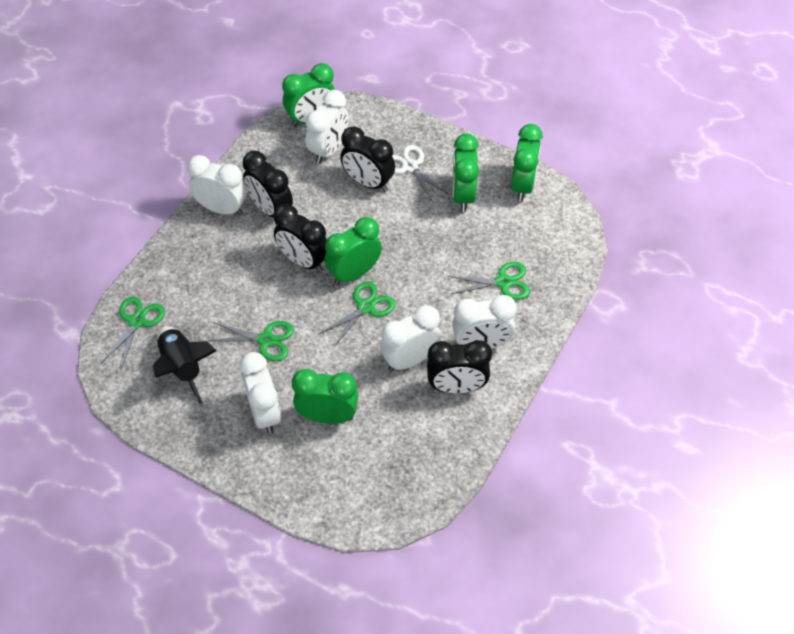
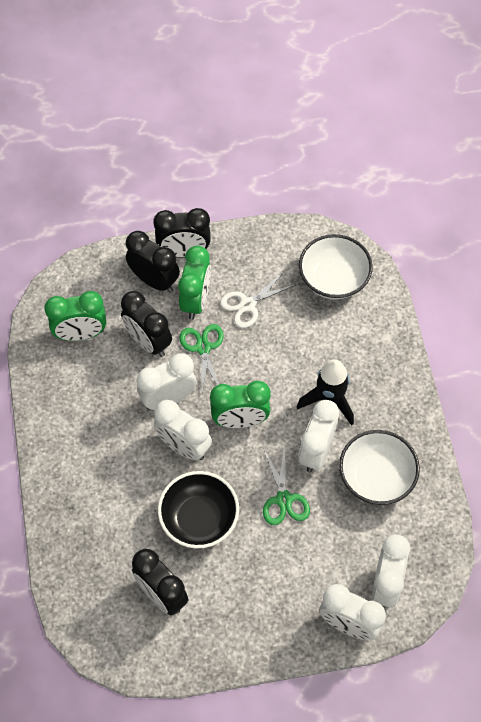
black bowl: none = 0 -> [158,471,239,549] = 1
green clock: [282,63,335,127] [292,369,358,424] [324,217,382,285] [452,134,479,212] [511,124,543,201] = 5 -> [44,291,106,341] [178,246,211,320] [210,381,271,428] = 3
green scissors: [101,297,165,370] [208,321,294,361] [319,281,396,347] [448,262,530,300] = 4 -> [179,324,224,396] [263,445,310,525] = 2
white bowl: none = 0 -> [299,234,373,300] [339,430,420,505] = 2

